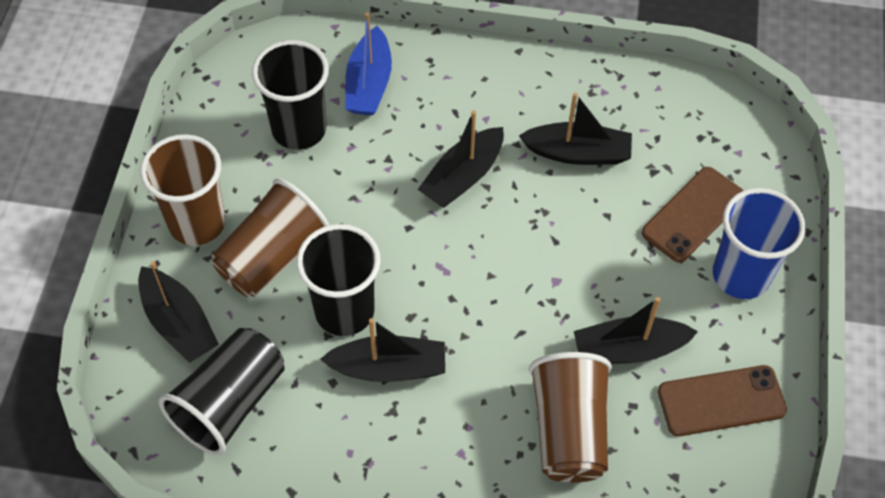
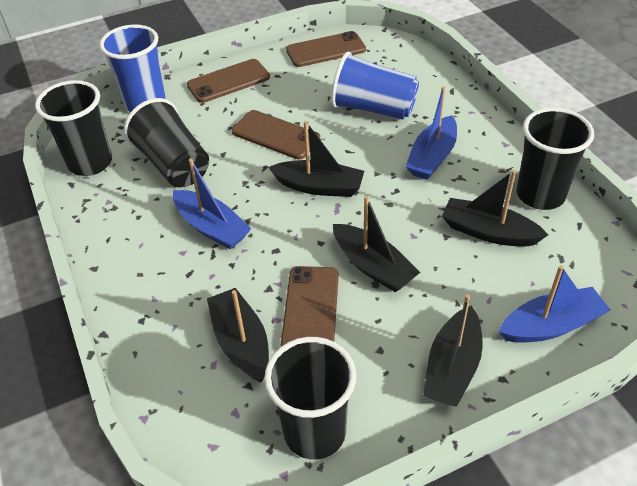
black cup: [158,328,285,455] [252,40,329,150] [296,224,380,336] = 3 -> [35,80,112,176] [124,98,209,187] [264,337,356,460] [517,108,594,210] = 4
blue boat: [345,12,392,116] = 1 -> [173,159,251,249] [405,86,457,180] [499,265,610,343] = 3
blue cup: [713,188,805,299] = 1 -> [99,24,166,112] [331,52,419,120] = 2
brown cup: [140,134,226,246] [212,178,329,297] [529,352,612,482] = 3 -> none = 0
brown phone: [642,167,744,262] [658,365,787,436] = 2 -> [187,59,270,103] [232,110,320,159] [281,266,339,346] [286,31,366,67] = 4

